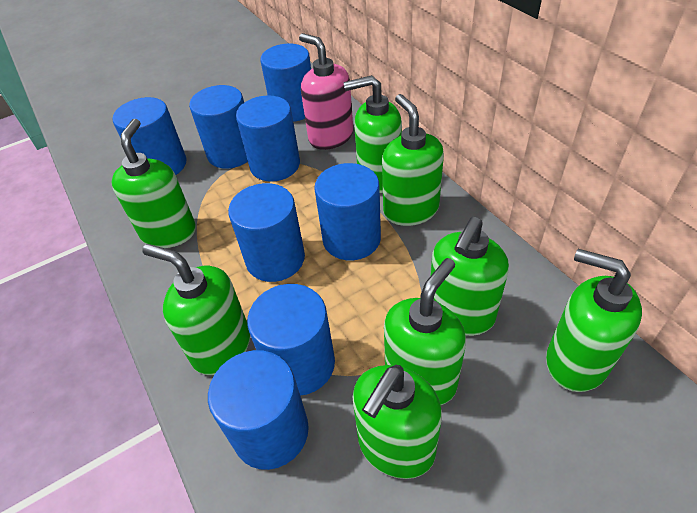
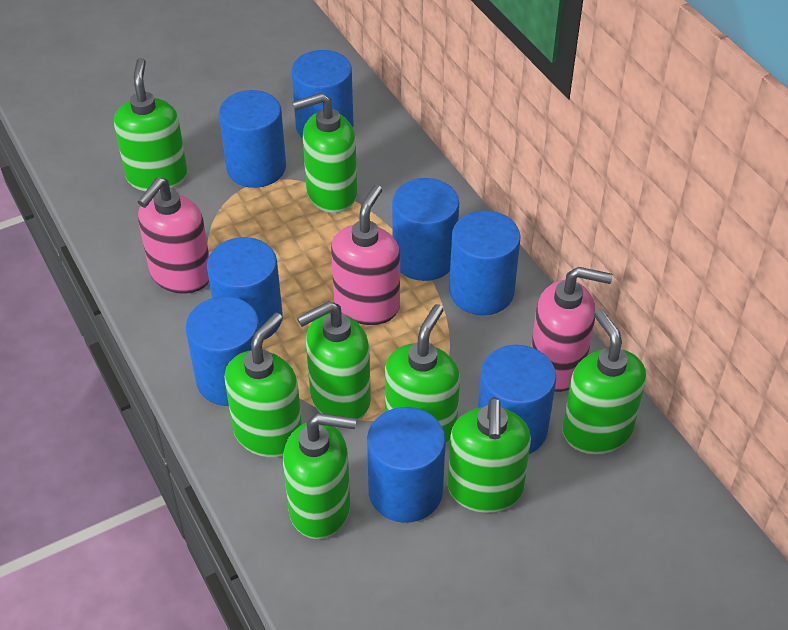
pink soap dispenser: [299,33,353,150] = 1 -> [138,177,209,294] [331,185,400,325] [531,267,613,392] = 3

